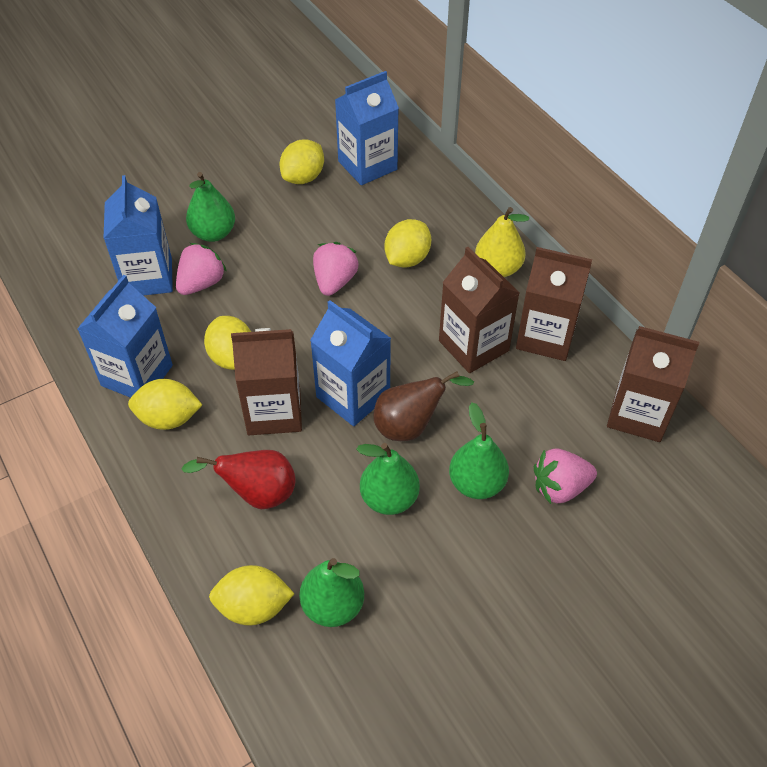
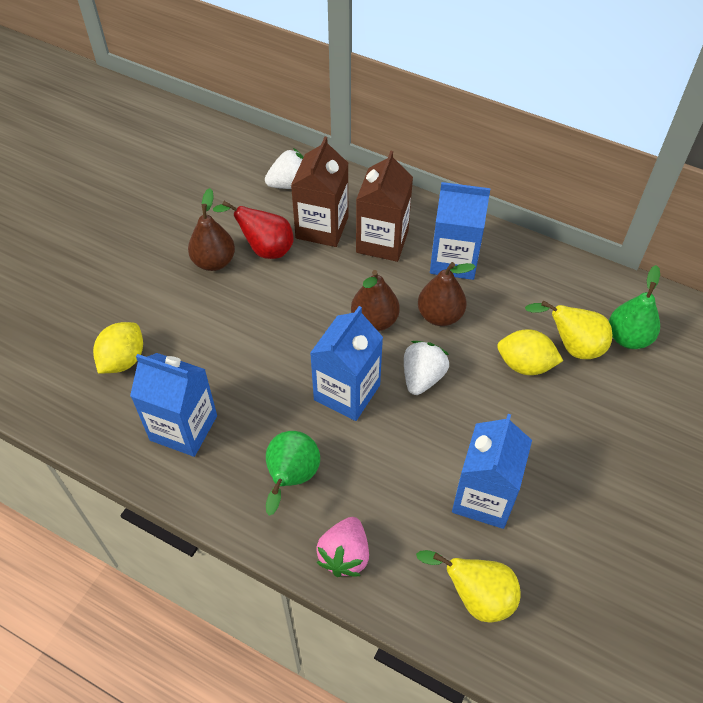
brown carton: [231,328,302,435] [439,247,520,373] [516,247,592,361] [607,326,699,442] = 4 -> [291,137,348,247] [356,151,413,262] = 2
brown pear: [373,371,474,441] = 1 -> [188,188,235,271] [351,270,400,331] [418,262,476,326] = 3
green pear: [186,172,235,242] [299,558,364,627] [356,443,420,515] [449,403,509,499] = 4 -> [266,431,320,516] [609,265,660,349] = 2
pink strawberry: [176,243,227,295] [313,242,359,296] [534,448,597,504] = 3 -> [316,517,369,577] = 1
white strawberry: none = 0 -> [265,148,303,189] [404,341,449,395] = 2
yellow lemon: [128,379,202,430] [204,316,251,370] [209,565,294,626] [280,139,324,184] [384,219,431,268] = 5 -> [93,322,143,374] [497,329,563,375] = 2
yellow pear: [475,207,529,277] = 1 -> [416,550,521,623] [525,301,612,359] = 2

